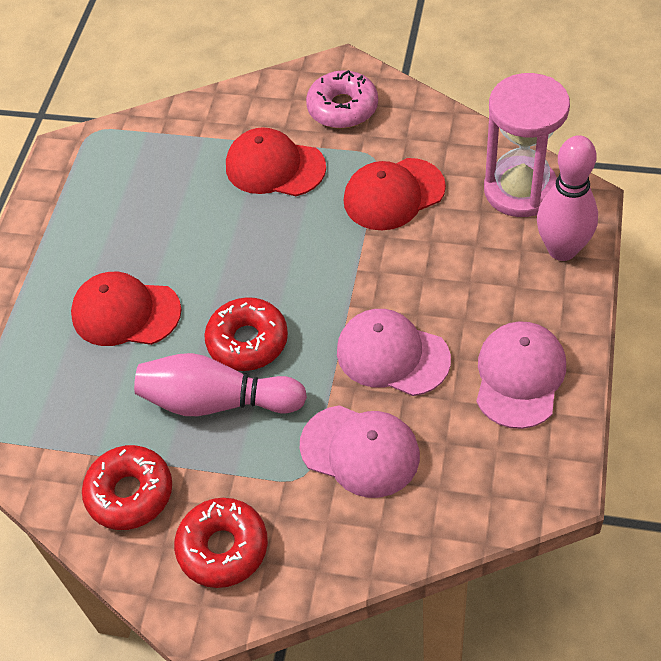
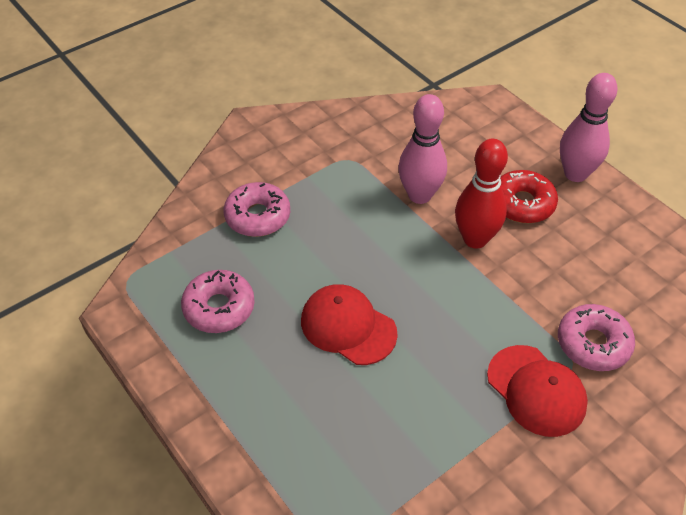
pink cap: [300,405,420,498] [337,309,451,396] [476,321,566,429] = 3 -> none = 0
pink donut: [306,70,378,129] = 1 -> [181,270,255,333] [224,182,290,237] [558,304,635,371] = 3
pink hourglass: [484,73,570,217] = 1 -> none = 0
red bowling pin: none = 0 -> [455,139,508,248] = 1
red cap: [71,272,182,346] [226,127,326,196] [343,158,446,230] = 3 -> [301,284,398,365] [487,345,588,437] = 2
red donut: [82,445,172,530] [174,498,268,588] [204,297,288,371] = 3 -> [500,170,558,223] = 1

